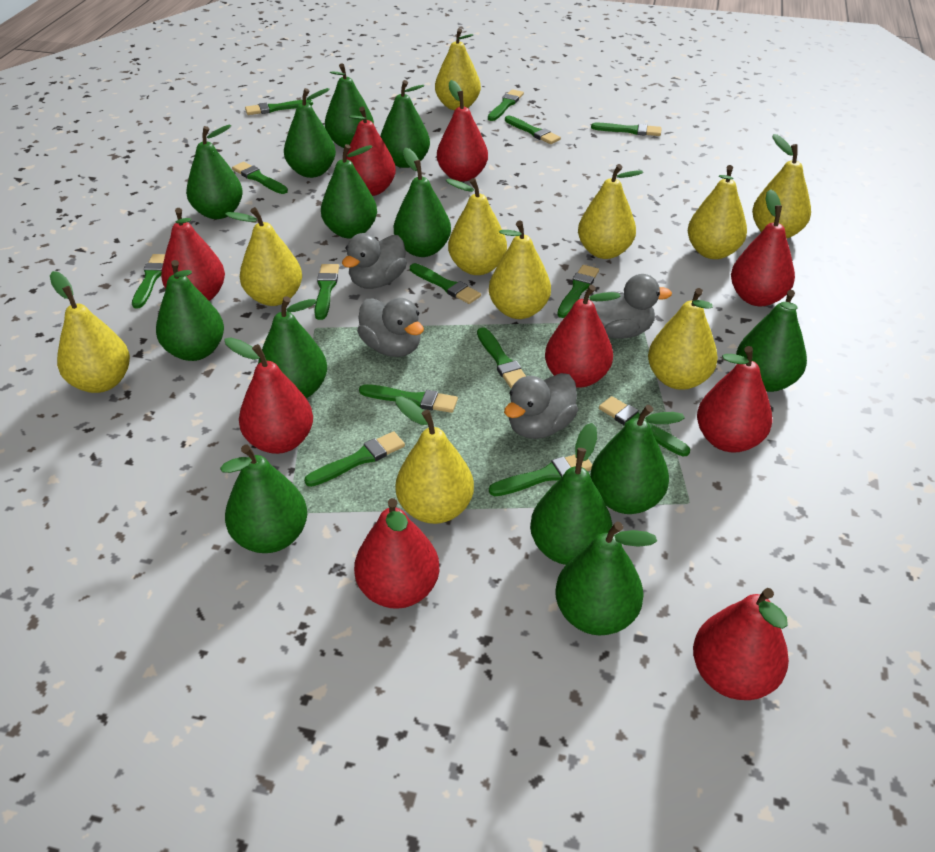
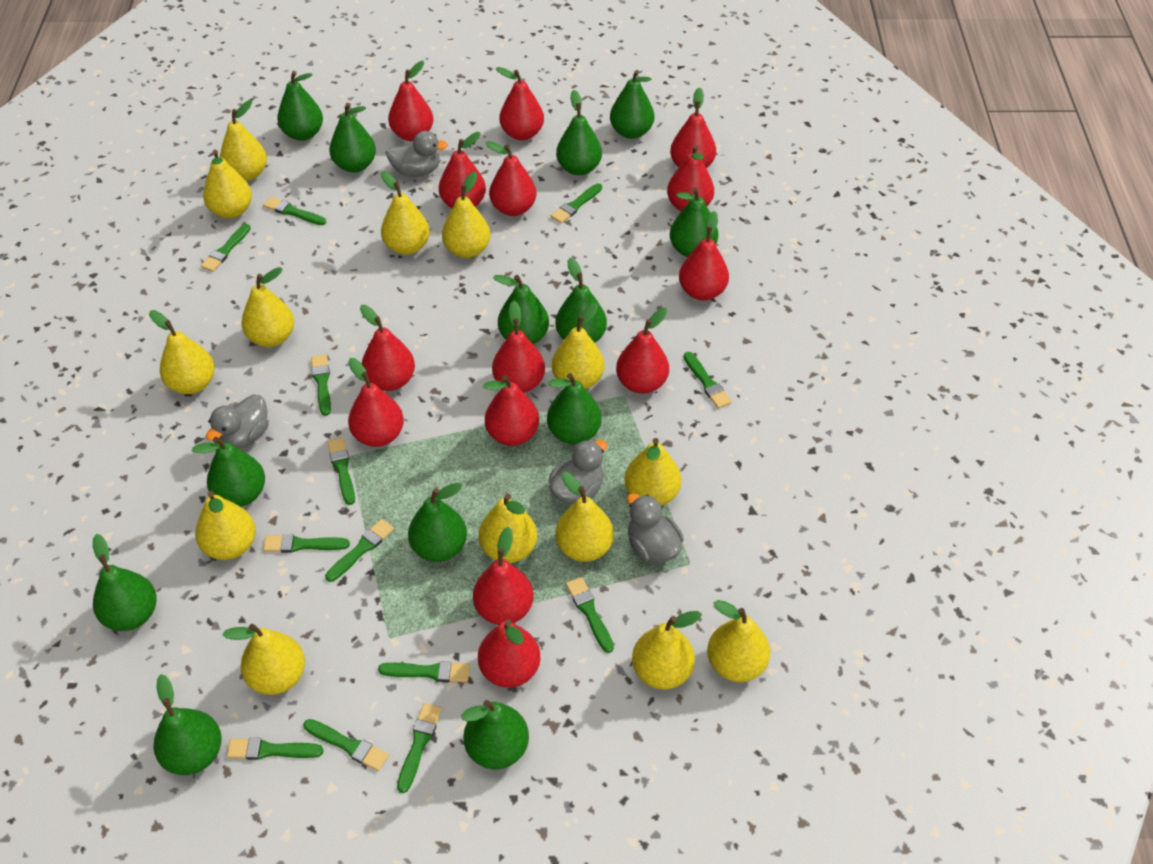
green brush: [132,254,165,308] [232,162,288,194] [245,99,313,115] [304,431,405,487] [314,264,339,320] [359,384,458,413] [410,263,481,304] [477,327,526,389] [488,89,524,121] [489,455,592,496] [505,115,561,144] [557,265,599,318] [591,123,662,136] [599,396,690,456] = 14 -> [201,224,251,272] [227,738,323,760] [263,197,326,225] [263,534,350,553] [303,719,389,771] [311,354,331,416] [325,519,394,582] [327,438,355,505] [378,661,470,682] [397,703,442,793] [551,183,602,223] [566,577,614,653] [684,352,732,408] = 13
red pear: [161,208,225,301] [224,337,313,454] [347,107,396,196] [354,498,439,609] [437,80,488,182] [545,285,621,388] [693,588,789,700] [697,346,773,453] [731,189,795,306] = 9 -> [348,358,404,447] [360,305,415,391] [388,61,433,141] [439,132,486,208] [473,527,534,625] [478,619,540,688] [483,375,539,446] [485,141,537,216] [492,301,545,393] [496,67,544,140] [616,308,669,394] [667,145,714,211] [670,87,716,168] [679,211,729,301] = 14
yellow pear: [50,271,130,393] [225,207,302,306] [395,396,474,524] [435,28,481,110] [446,178,507,275] [489,221,551,319] [578,164,643,259] [648,288,718,390] [688,165,747,259] [752,134,811,239] = 10 -> [149,310,215,394] [195,491,256,560] [203,150,252,219] [220,100,267,181] [223,624,305,695] [241,267,294,347] [381,171,430,255] [442,172,491,258] [479,494,537,563] [552,303,605,389] [555,472,614,562] [625,438,681,506] [632,611,702,690] [707,600,770,682] = 14

